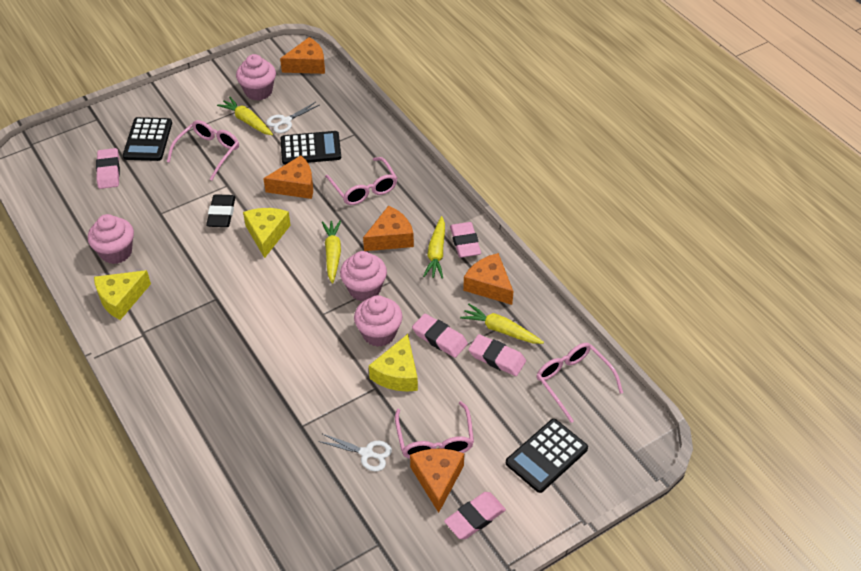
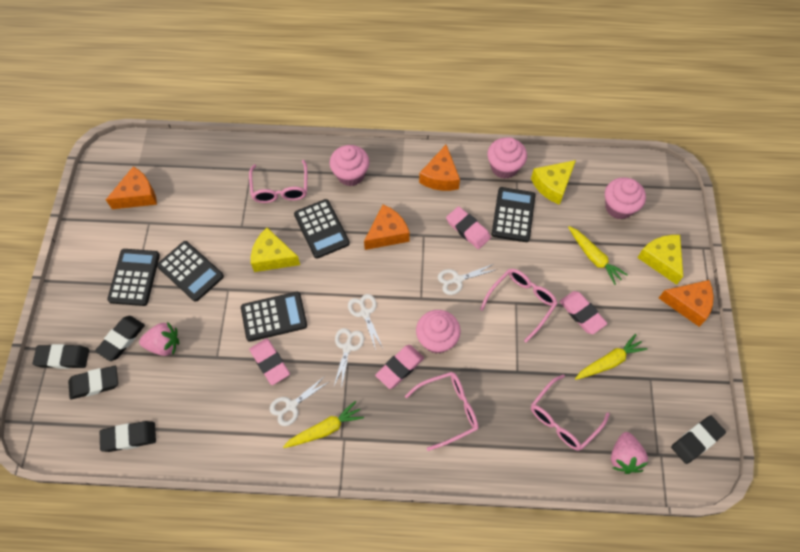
black calculator: [123,117,172,161] [281,131,341,165] [506,419,588,493] = 3 -> [107,249,160,306] [157,241,224,302] [241,292,307,342] [294,199,350,259] [492,187,535,242] = 5
black eraser: [206,194,235,227] = 1 -> [33,344,89,369] [68,366,118,399] [95,316,145,361] [100,421,156,452] [671,415,726,464] = 5
orange cheese: [263,155,313,199] [280,37,325,74] [363,205,414,251] [410,448,464,513] [463,253,514,305] = 5 -> [106,166,157,209] [364,204,410,250] [419,145,460,191] [659,280,714,327] = 4
pink eraser: [96,148,120,189] [412,314,468,358] [444,492,506,539] [450,222,481,258] [468,334,526,376] = 5 -> [249,338,290,385] [375,345,424,389] [446,206,491,249] [559,291,607,334] = 4
pink strawberry: none = 0 -> [139,322,179,356] [611,432,649,474] = 2
white scissors: [266,102,319,133] [318,434,392,471] = 2 -> [270,376,330,426] [334,328,364,389] [348,294,383,350] [438,264,498,295] = 4
yellow carrot: [217,97,273,135] [322,220,341,283] [423,216,445,278] [460,304,544,344] = 4 -> [283,401,364,448] [568,226,628,285] [575,334,647,380] = 3

